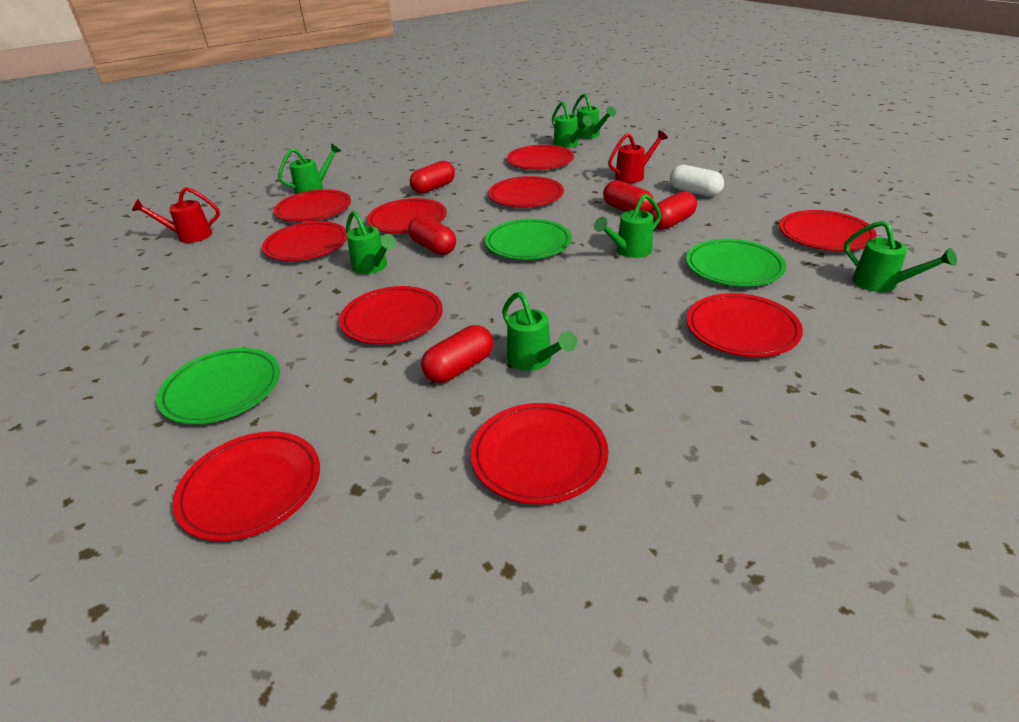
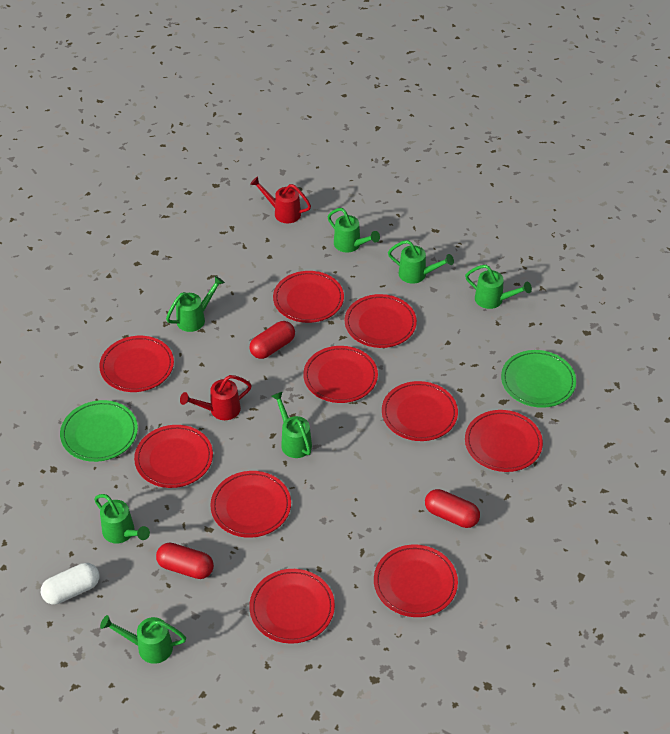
green plate: [156,348,280,424] [485,219,572,260] [686,239,786,287] = 3 -> [60,400,138,462] [501,350,576,408] = 2
red capsule: [408,216,456,255] [410,161,455,194] [421,325,493,383] [603,180,654,212] [650,191,697,230] = 5 -> [156,543,214,579] [249,321,295,359] [425,489,480,528] = 3

